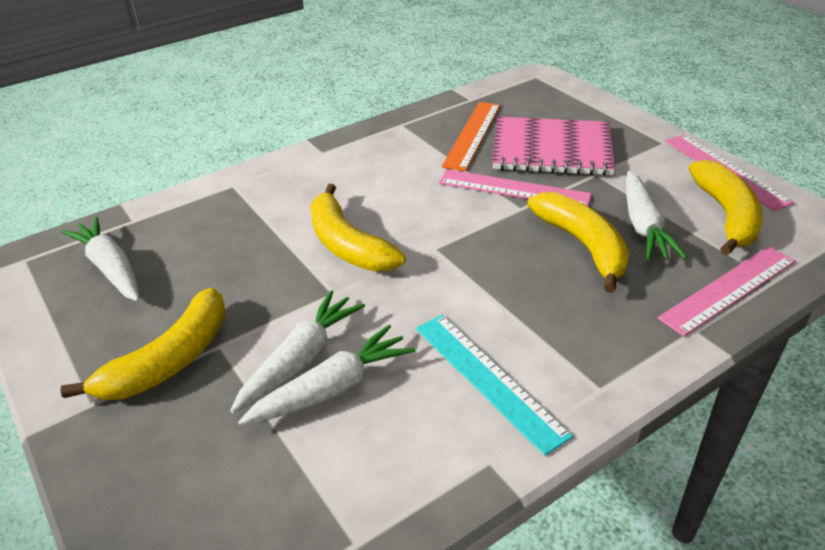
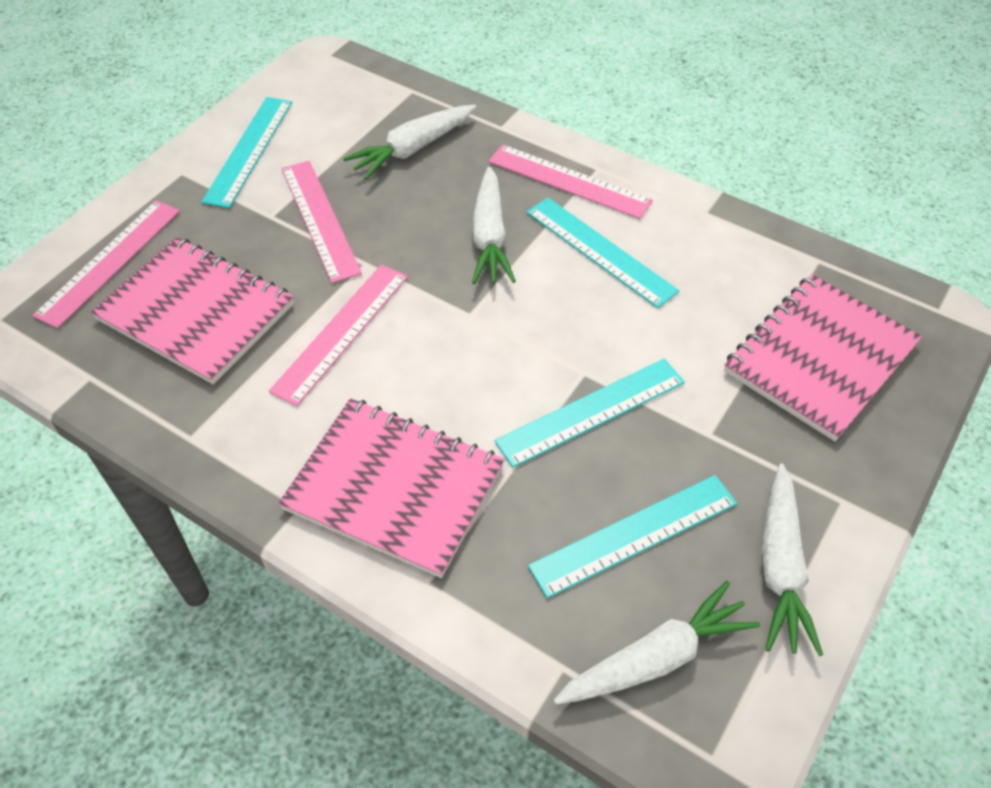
orange ruler: [442,102,500,171] = 1 -> none = 0
pink notebook: [492,117,616,176] = 1 -> [91,237,294,385] [278,398,505,578] [724,274,922,441] = 3
pink ruler: [439,169,592,206] [658,246,795,336] [665,134,794,211] = 3 -> [32,200,180,328] [269,264,408,406] [281,161,362,283] [488,144,653,219] = 4
turquoise ruler: [416,315,573,456] = 1 -> [201,97,292,208] [494,358,685,468] [526,197,679,308] [528,475,737,598] = 4
yellow banana: [60,288,226,400] [310,184,406,271] [527,192,629,293] [689,160,763,255] = 4 -> none = 0

